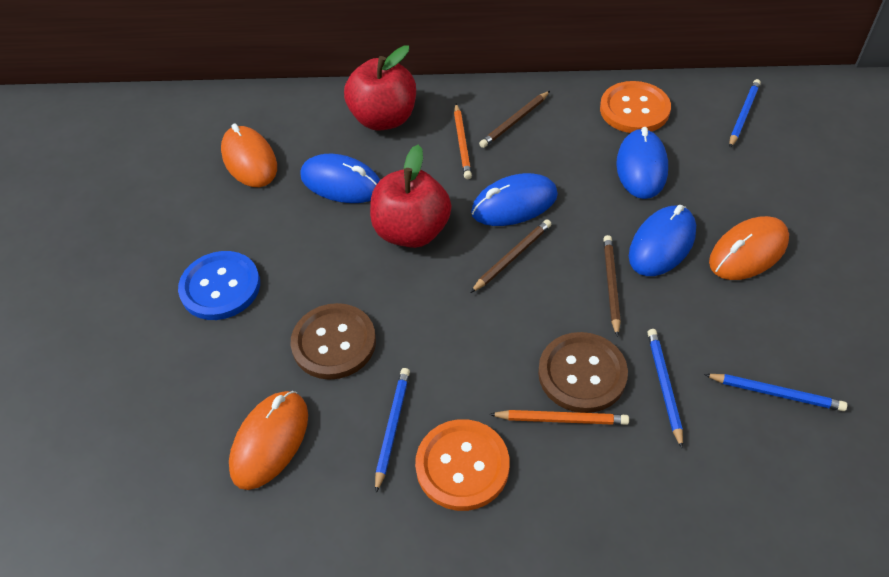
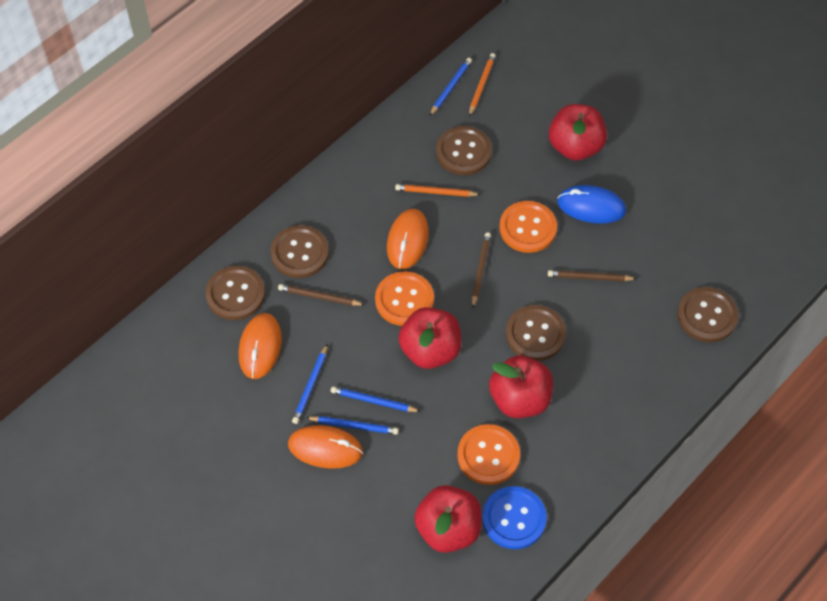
blue mouse: [300,154,380,203] [471,173,558,226] [616,127,668,199] [629,205,696,276] = 4 -> [557,185,626,224] = 1
brown button: [291,303,376,380] [538,332,628,413] = 2 -> [206,266,265,320] [270,225,329,278] [436,126,492,175] [506,305,566,361] [677,287,738,342] = 5
orange button: [415,419,510,511] [600,81,671,133] = 2 -> [375,271,434,326] [457,424,520,485] [499,201,557,253] = 3
red apple: [344,45,416,131] [370,145,451,248] = 2 -> [398,307,461,369] [414,485,482,553] [489,356,553,418] [549,104,607,161] = 4

